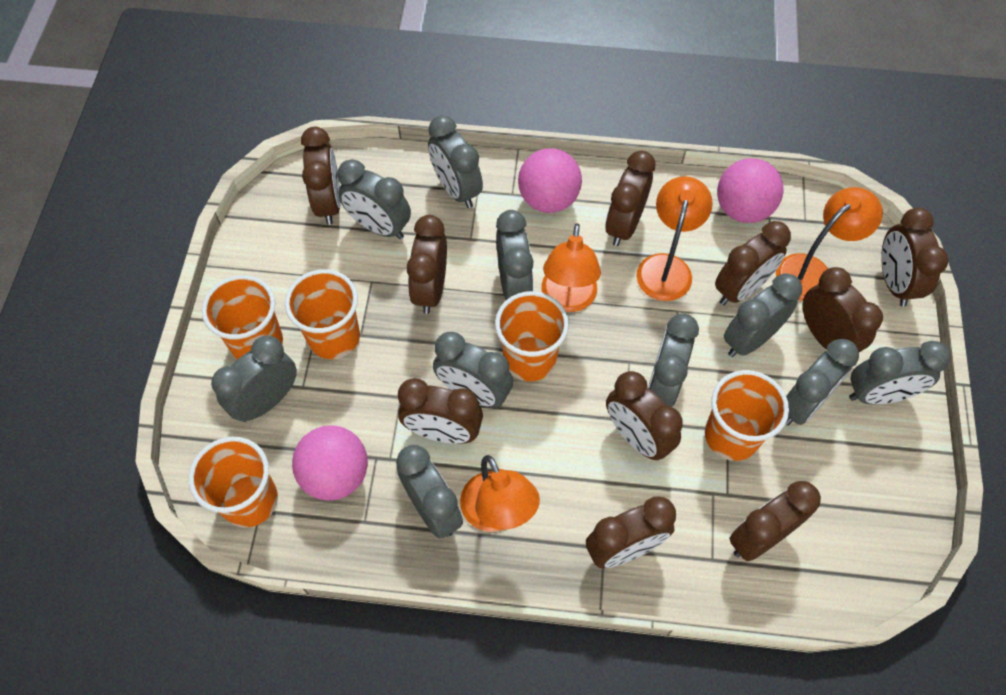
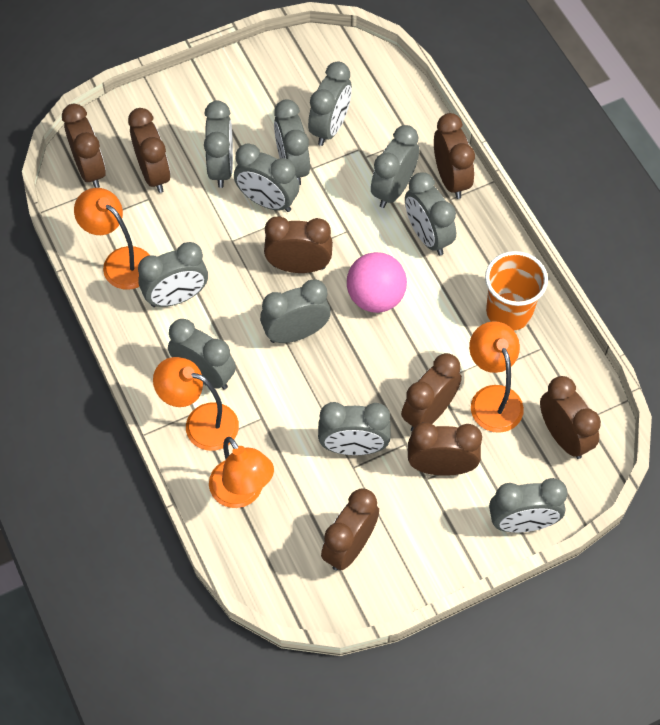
brown clock: [301,127,341,225] [398,378,483,444] [406,215,447,314] [586,496,676,568] [605,151,656,246] [606,371,683,460] [715,221,791,305] [729,481,821,561] [802,267,883,352] [881,208,948,307] = 10 -> [62,104,106,188] [128,108,170,193] [264,216,333,273] [321,488,379,571] [401,353,462,431] [408,422,482,476] [434,113,475,199] [540,376,601,459] = 8
grey clock: [211,335,297,422] [338,159,411,239] [396,445,463,539] [428,115,483,208] [433,332,513,408] [496,210,533,300] [648,314,699,407] [724,273,802,357] [785,339,859,426] [849,341,950,404] = 10 -> [138,242,208,307] [168,319,236,389] [204,101,233,188] [234,143,300,212] [260,279,331,343] [274,99,310,185] [308,62,352,146] [318,402,391,455] [371,125,419,208] [405,172,456,255] [489,478,567,533] = 11
orange cup: [189,437,278,528] [202,275,283,360] [285,269,360,359] [495,291,569,381] [705,370,789,461] = 5 -> [485,251,548,330] = 1
pink ball: [292,426,368,500] [518,148,582,213] [717,158,783,223] = 3 -> [347,252,407,313] = 1

